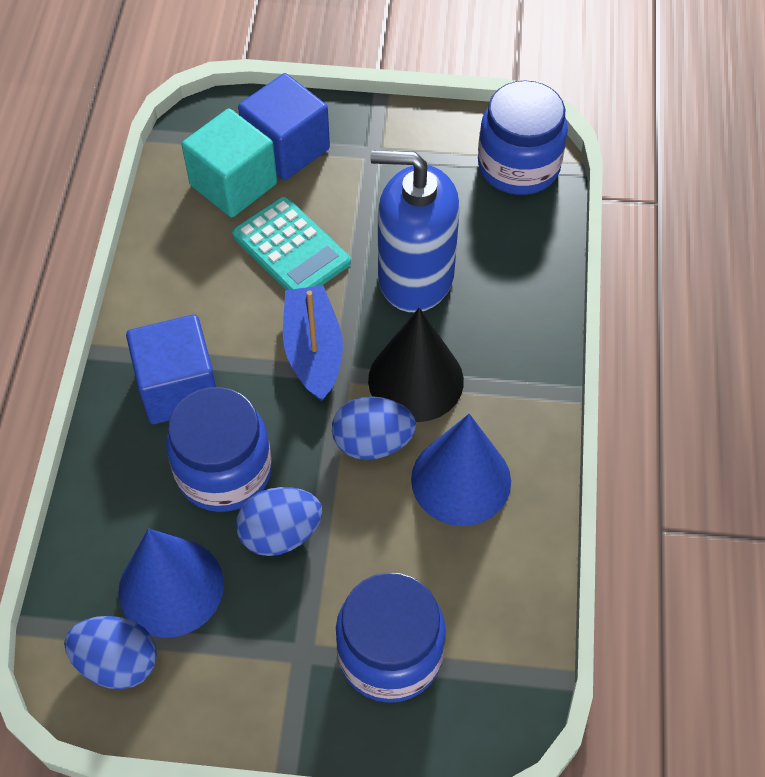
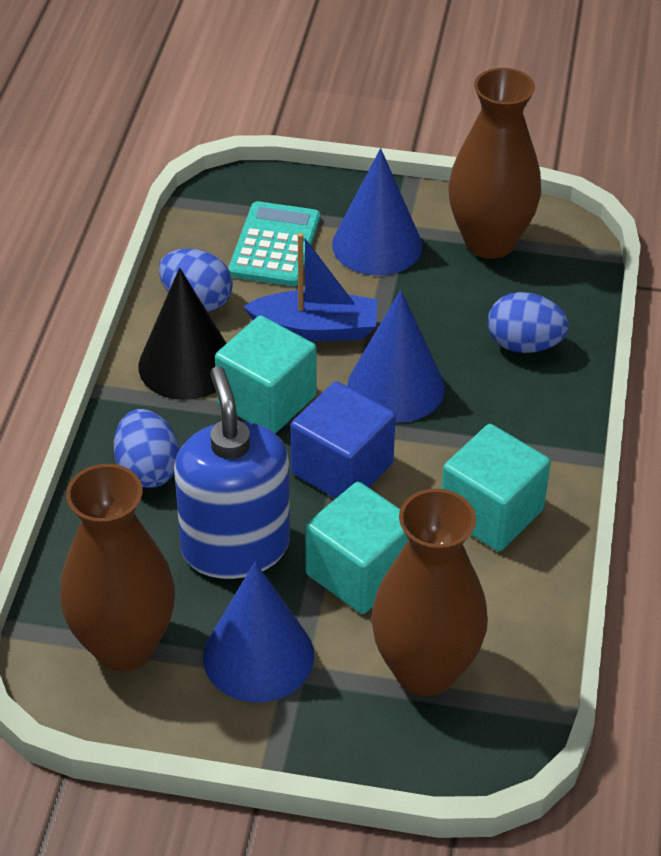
blue cone: [119,528,224,638] [411,414,511,526] = 2 -> [203,562,314,703] [332,148,422,276] [347,290,445,423] = 3
blue cube: [126,314,216,424] [238,73,330,180] = 2 -> [291,381,396,499] = 1
blue jar: [166,387,272,512] [336,572,446,703] [478,80,568,195] = 3 -> none = 0
brown vase: none = 0 -> [60,464,175,671] [371,489,488,696] [448,68,541,259] = 3
turquoise cube: [182,109,277,217] = 1 -> [215,315,317,434] [305,482,409,614] [442,424,551,551] = 3

